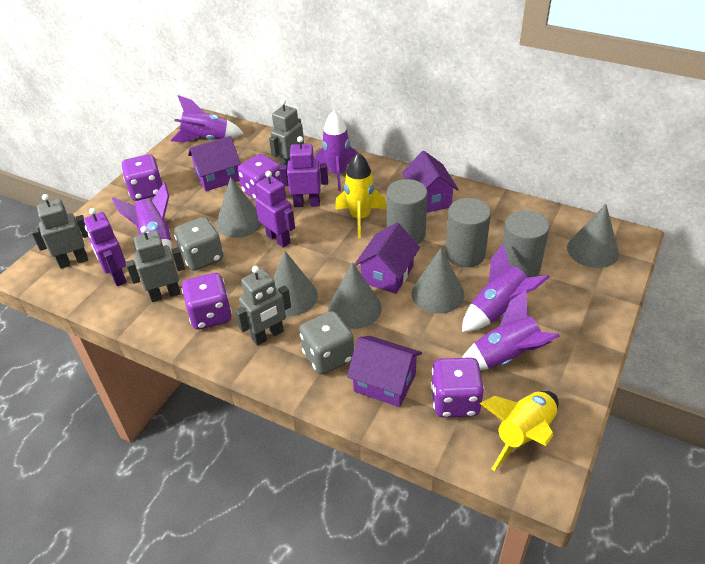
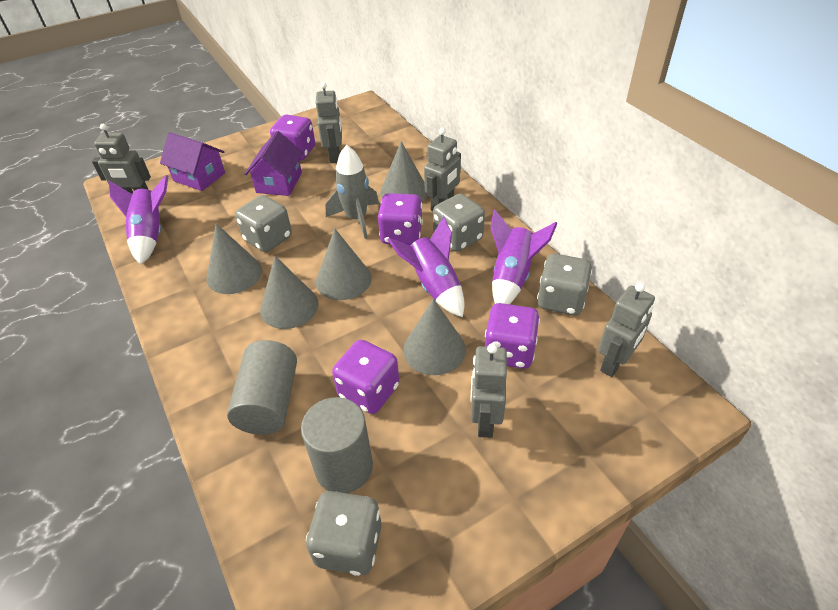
grey cylinder: [387,179,427,244] [445,198,491,267] [502,210,549,278] = 3 -> [227,340,297,435] [301,397,373,493] = 2
grey dice: [174,217,223,271] [299,311,354,374] = 2 -> [235,195,292,252] [306,491,382,576] [433,194,485,252] [537,254,592,316] = 4
grey robot: [31,194,88,269] [126,226,185,302] [235,266,291,345] [269,99,304,166] = 4 -> [92,124,151,194] [316,82,342,163] [424,128,461,211] [470,343,507,438] [598,283,655,377] = 5
grey rocket: none = 0 -> [326,145,379,239] = 1
purple house: [188,136,241,191] [347,336,422,407] [354,223,420,294] [402,151,459,212] = 4 -> [160,132,225,191] [245,131,303,196] = 2
purple robot: [84,208,127,286] [255,171,295,248] [279,136,328,207] = 3 -> none = 0
purple rocket: [112,182,172,254] [170,95,244,143] [314,110,358,191] [462,244,550,332] [462,290,560,370] = 5 -> [109,175,168,265] [387,216,465,317] [490,210,558,304] = 3
yellow rocket: [335,153,387,238] [480,391,559,471] = 2 -> none = 0

